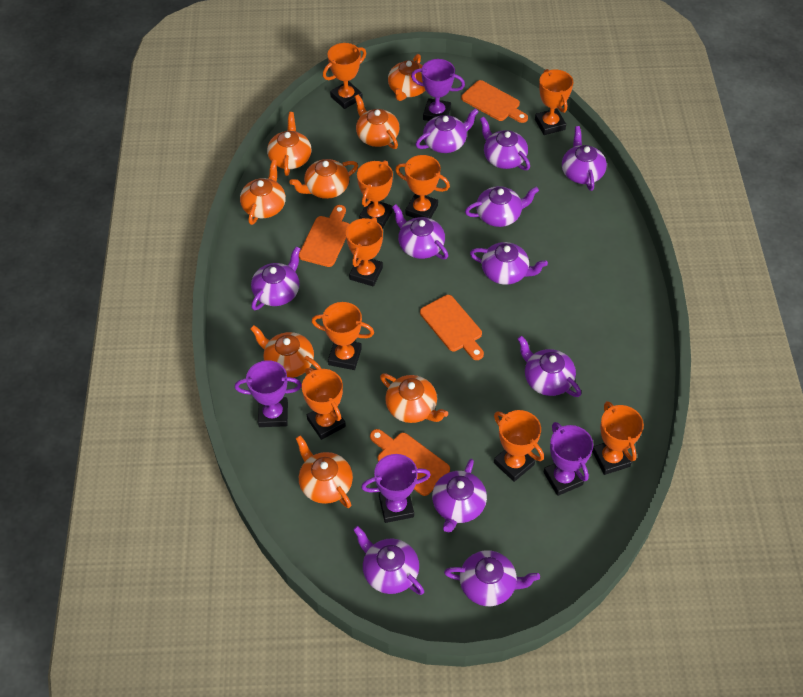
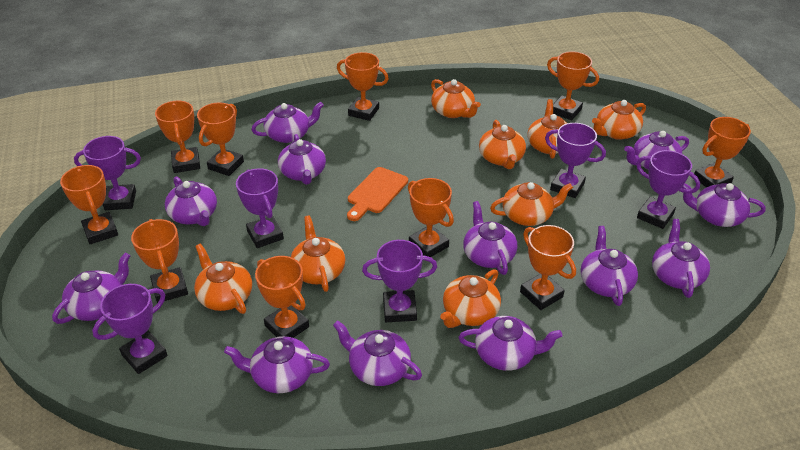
orange cutting board: [299,205,349,267] [370,429,450,496] [420,295,484,360] [461,80,528,123] = 4 -> [347,167,408,221] = 1
orange trophy: [302,368,346,440] [312,302,374,370] [323,43,366,109] [346,217,383,287] [357,160,393,228] [395,155,450,219] [494,410,544,482] [535,69,574,135] [592,401,644,475] = 9 -> [60,165,118,244] [131,219,188,303] [155,101,200,173] [197,102,244,176] [255,256,309,338] [337,52,389,121] [408,178,454,257] [520,225,576,310] [547,52,599,120] [694,117,751,187] = 10
purple teapot: [251,246,301,310] [353,526,424,595] [392,204,448,259] [415,108,479,153] [432,459,487,532] [444,550,540,606] [465,186,539,227] [470,242,548,285] [480,117,530,170] [517,336,581,397] [562,126,607,191] = 11 -> [52,253,130,324] [165,176,217,226] [224,336,330,393] [251,102,324,143] [278,134,326,185] [333,320,422,386] [459,316,562,371] [463,201,517,275] [581,226,638,306] [624,131,689,170] [652,219,710,298] [682,183,766,227] = 12
purple trophy: [235,360,302,427] [361,454,431,523] [411,59,465,121] [544,422,593,496] = 4 -> [74,136,141,210] [92,284,168,374] [236,168,284,248] [362,240,437,322] [545,123,606,198] [636,150,700,229] = 6

